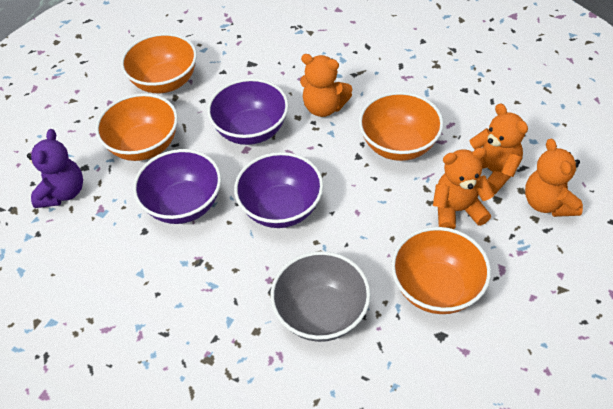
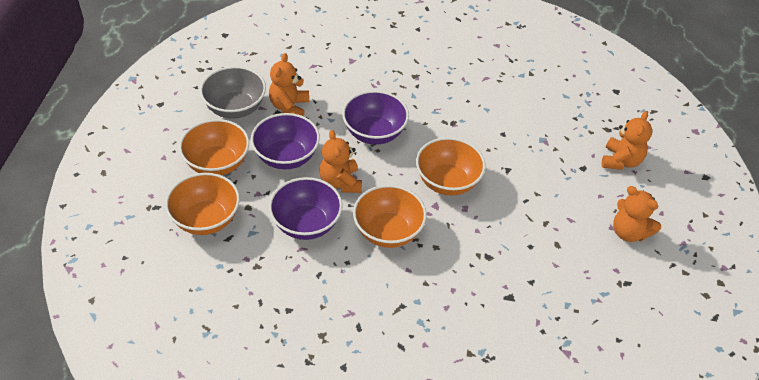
purple teddy bear: [27,129,83,208] = 1 -> none = 0

